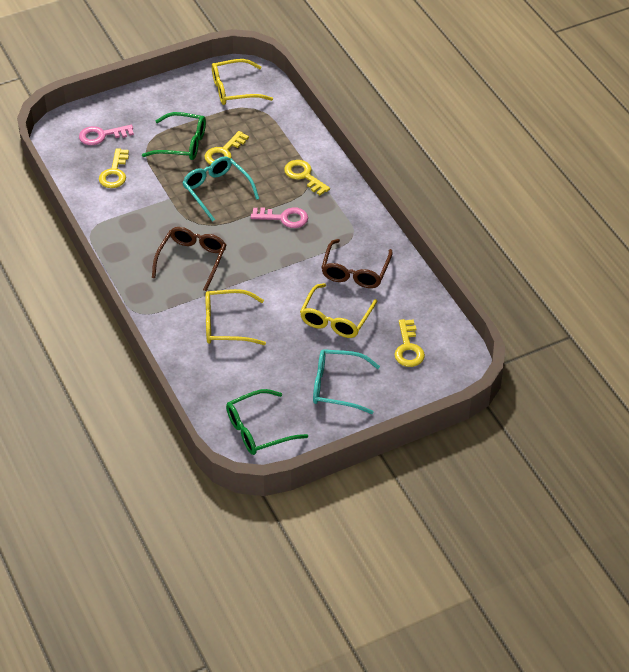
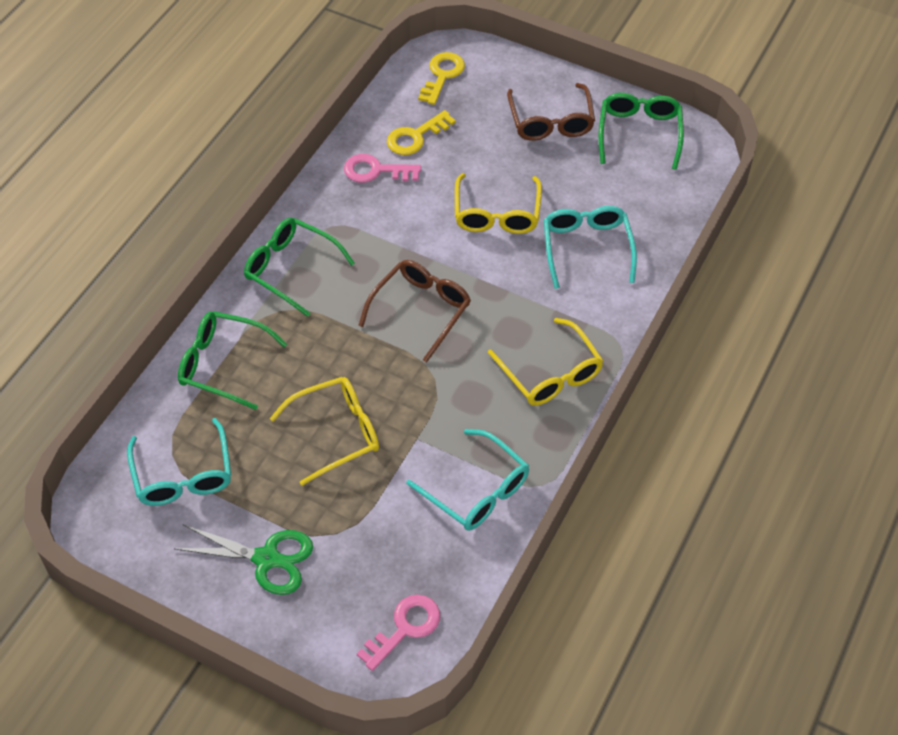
green glasses: [142,112,206,160] [226,389,308,455] = 2 -> [178,311,287,410] [244,218,355,317] [599,93,684,170] = 3
green scissors: none = 0 -> [174,525,313,595] = 1
turquoise glasses: [182,156,259,222] [313,349,380,414] = 2 -> [127,418,231,506] [406,429,529,531] [544,206,637,289] = 3
yellow key: [99,148,129,188] [204,131,249,165] [284,160,330,195] [394,319,425,367] = 4 -> [387,110,456,155] [418,52,465,105] = 2

